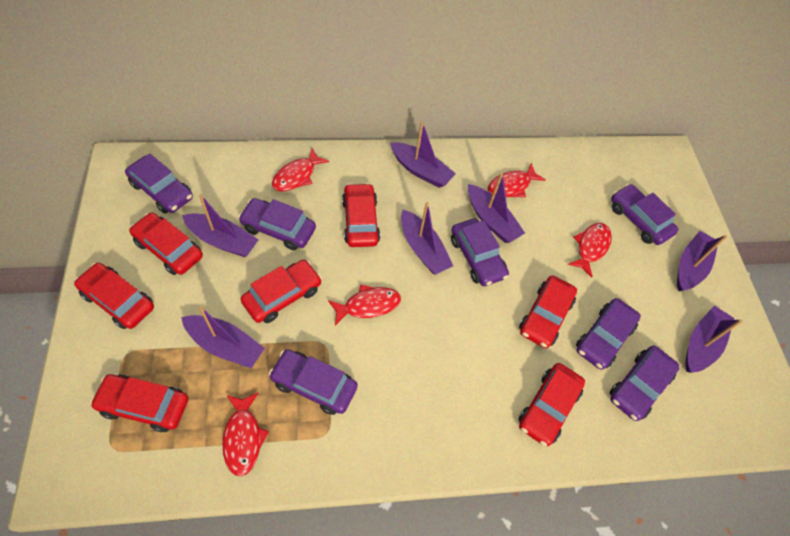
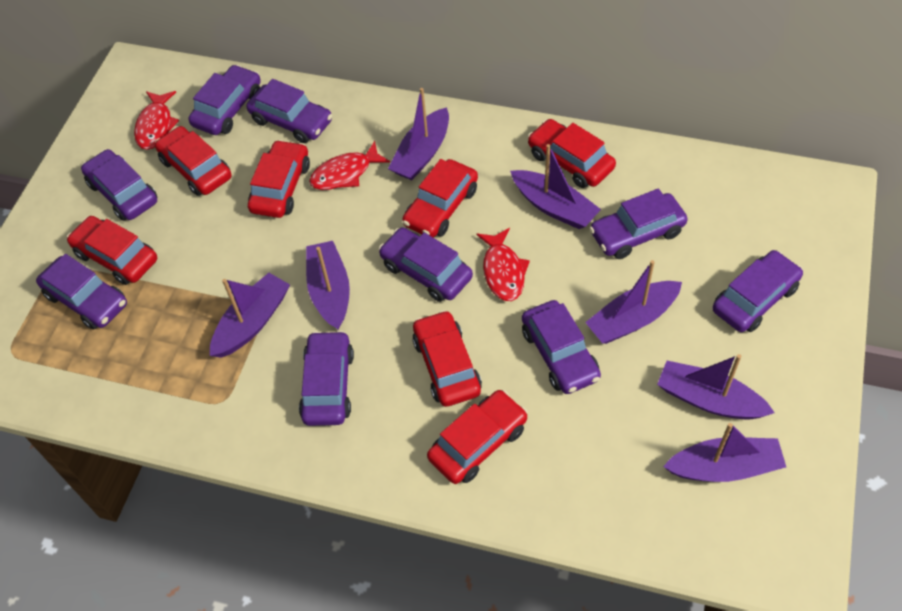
purple car: [125,154,193,214] [238,198,316,250] [269,349,358,415] [451,218,509,286] [576,298,641,370] [610,346,679,421] [611,184,678,245] = 7 -> [36,254,127,330] [81,149,157,221] [188,65,261,135] [246,79,332,143] [299,330,354,426] [379,227,473,302] [522,300,601,394] [589,189,688,259] [712,250,803,332] = 9
red fish: [222,393,269,476] [272,149,329,191] [328,284,401,325] [488,163,546,197] [568,223,612,277] = 5 -> [134,91,179,150] [309,141,390,190] [476,228,530,301] = 3

